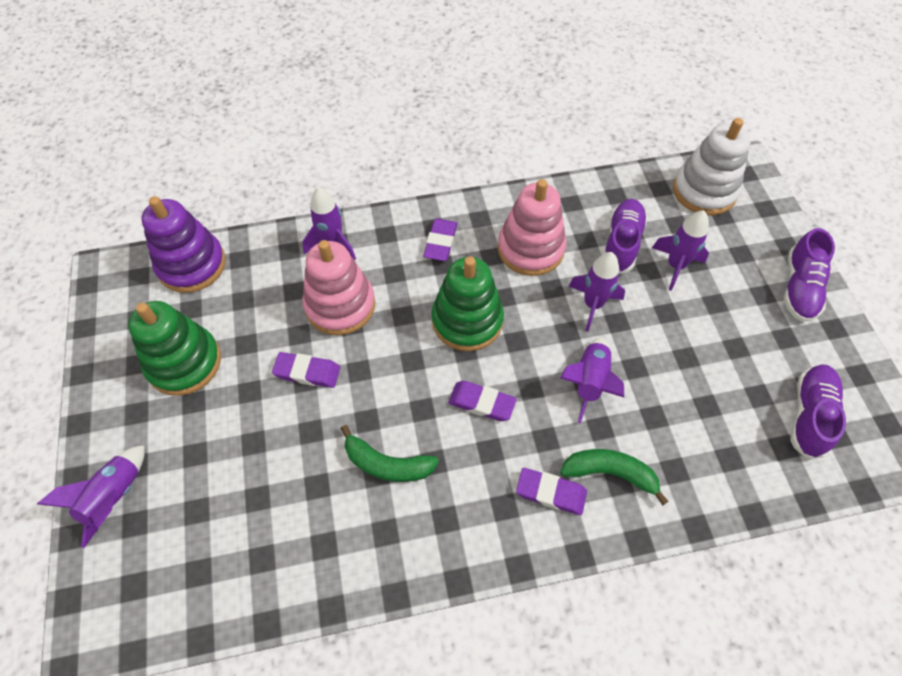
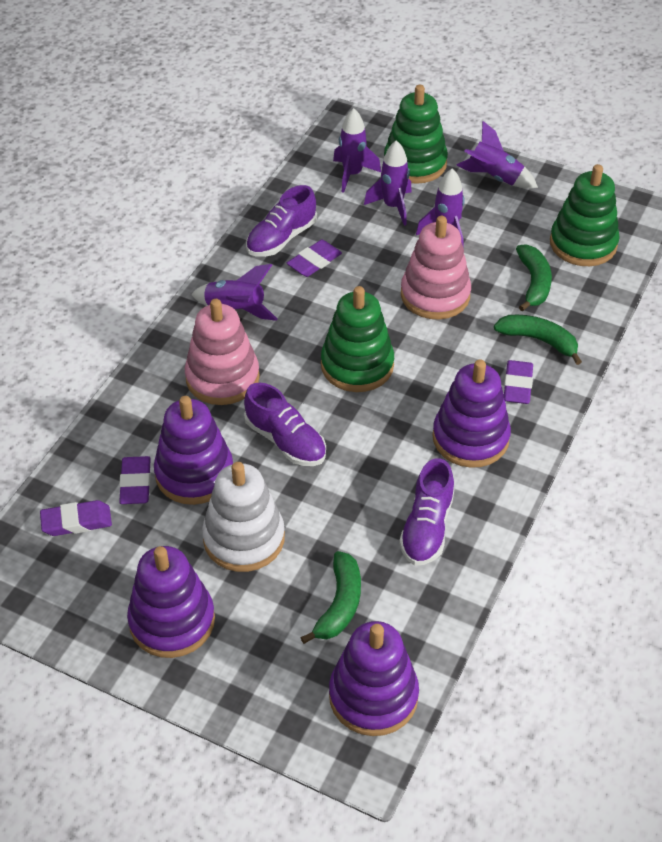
green banana: [341,425,439,482] [560,449,668,505] = 2 -> [300,551,361,644] [494,315,582,365] [516,244,552,311] = 3
green stacking toy: [128,301,221,396] [431,256,504,351] = 2 -> [321,286,394,392] [384,85,448,184] [550,164,620,266] = 3
purple stacking toy: [141,196,226,293] = 1 -> [127,546,215,658] [154,396,233,505] [329,621,419,736] [432,360,511,468] = 4

